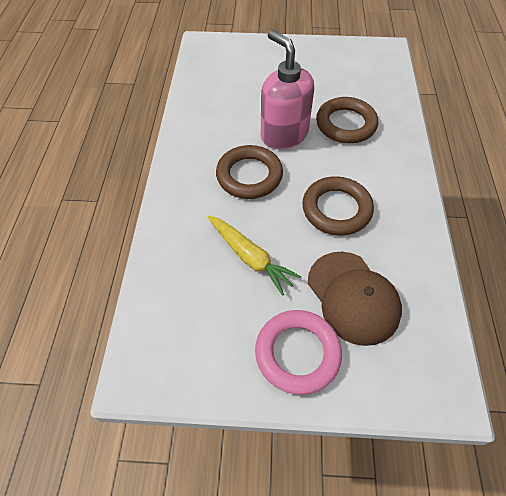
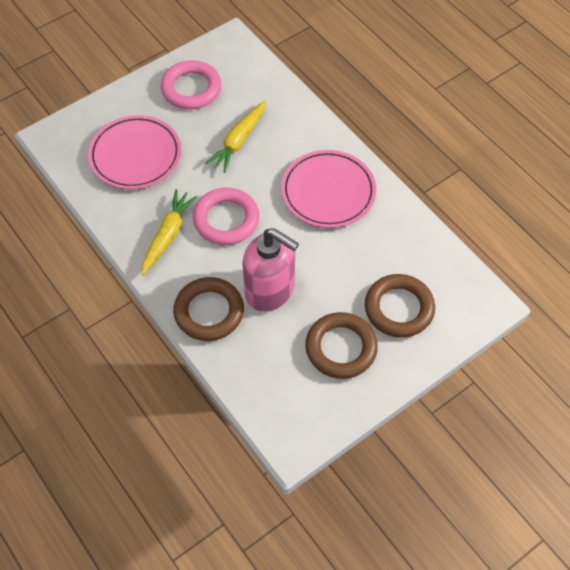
brown cap: [308,252,402,346] = 1 -> none = 0
pink plate: none = 0 -> [88,115,181,189] [281,150,376,228] = 2
pink ring: [255,310,342,395] = 1 -> [161,60,221,109] [193,188,259,245] = 2
yellow carrot: [208,216,302,296] = 1 -> [142,189,198,275] [205,100,266,173] = 2

